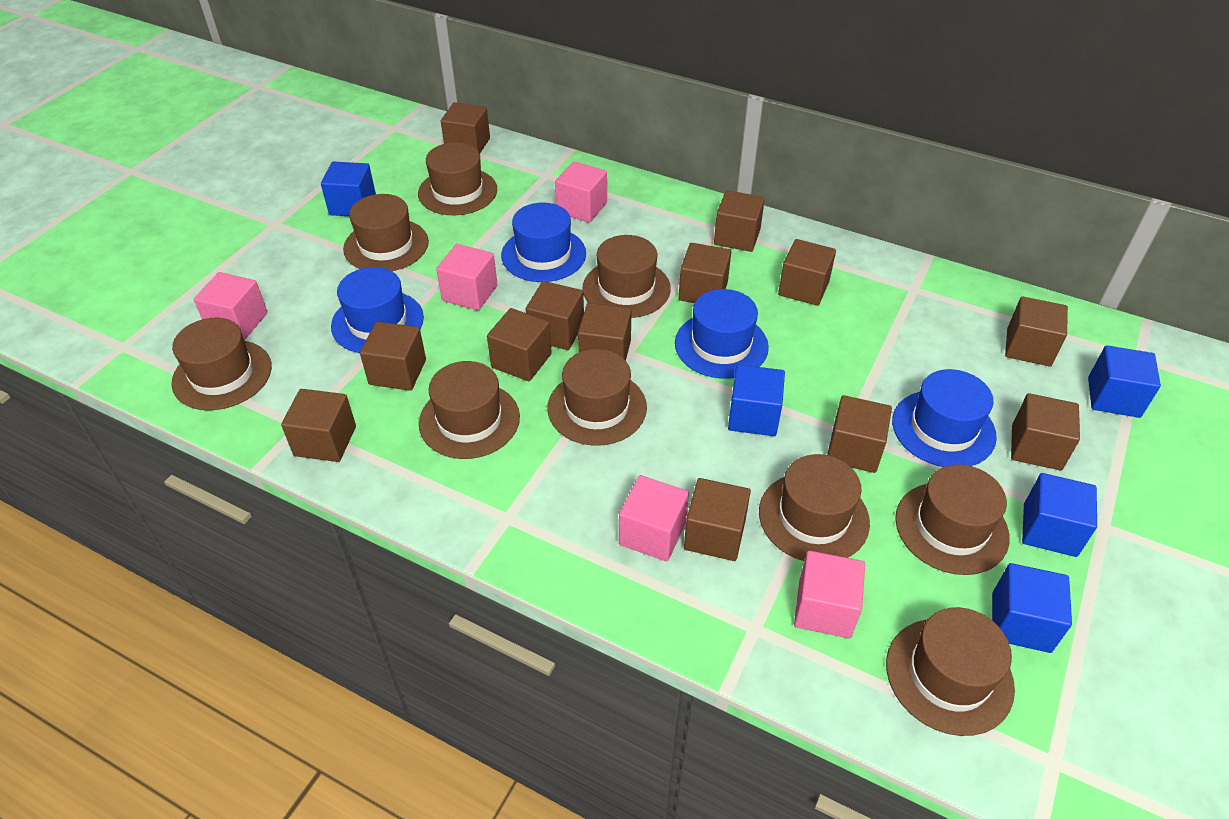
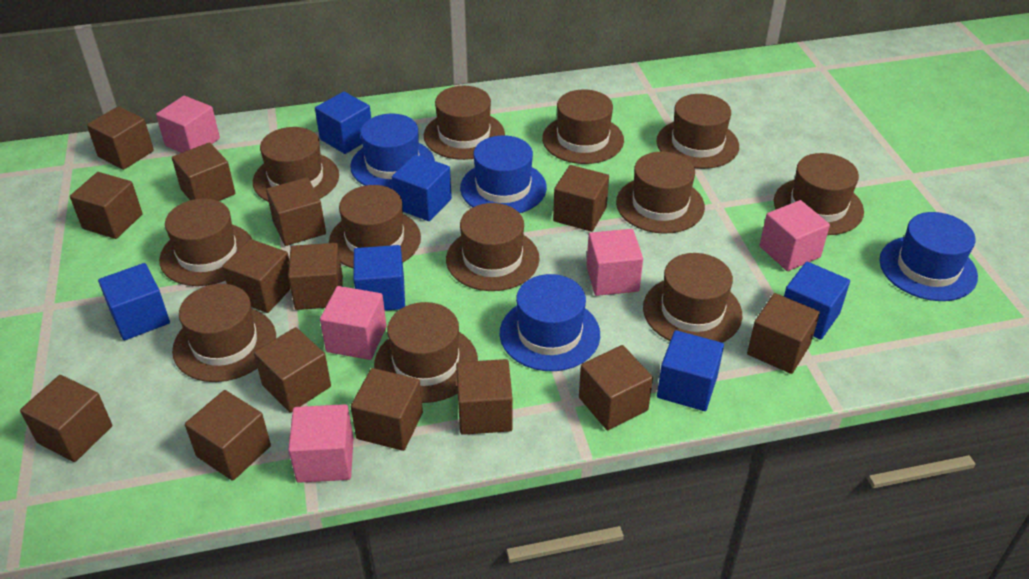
blue cube: [321,161,376,216] [728,364,785,436] [992,563,1072,653] [1022,473,1097,557] [1088,345,1161,418] = 5 -> [98,263,170,340] [315,92,371,154] [353,245,405,311] [392,154,452,221] [657,330,724,411] [784,262,850,340] = 6
brown cube: [281,389,356,462] [360,322,426,391] [441,102,490,153] [487,308,552,381] [526,281,584,350] [578,303,631,360] [679,243,731,303] [684,478,751,561] [714,190,765,252] [778,239,836,306] [827,395,892,473] [1005,296,1068,367] [1011,393,1080,471] = 13 -> [20,375,112,462] [70,172,143,239] [87,106,154,170] [172,142,235,201] [185,390,271,481] [222,239,290,313] [254,327,331,412] [266,178,326,246] [288,243,343,310] [351,368,423,451] [456,359,513,435] [553,165,609,232] [579,345,653,430] [747,293,820,374] = 14
brown hat: [171,317,272,410] [343,194,429,271] [418,142,497,215] [419,361,520,459] [548,349,647,446] [582,235,671,318] [759,454,870,561] [886,607,1015,736] [895,464,1010,575] = 9 -> [159,198,252,286] [172,284,276,382] [253,127,339,202] [329,185,421,269] [374,302,478,403] [424,86,505,160] [446,203,540,291] [542,89,624,164] [616,152,705,234] [643,253,742,343] [657,94,739,169] [774,153,864,235] = 12

